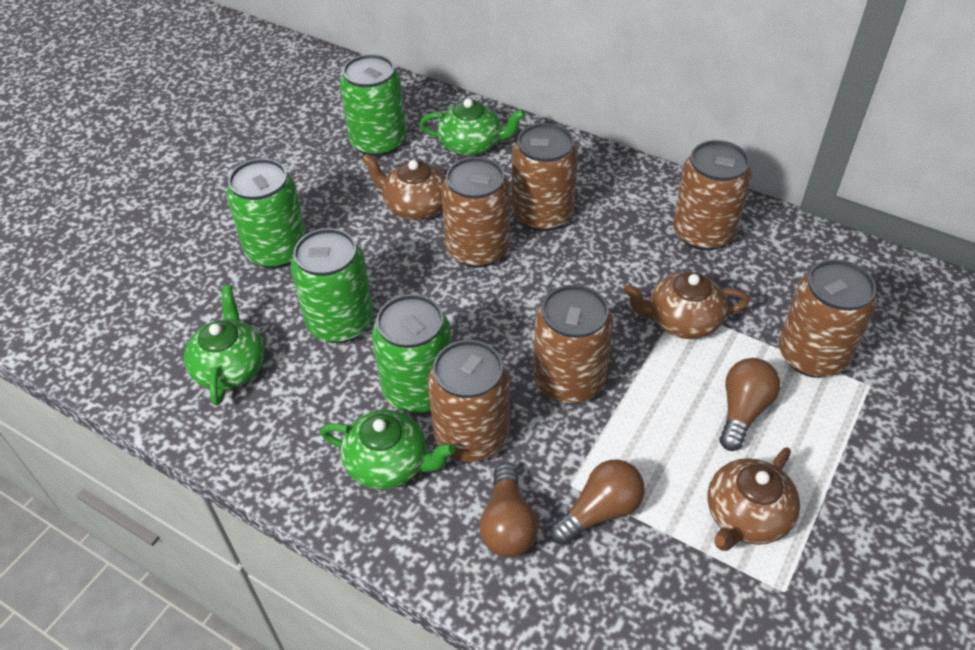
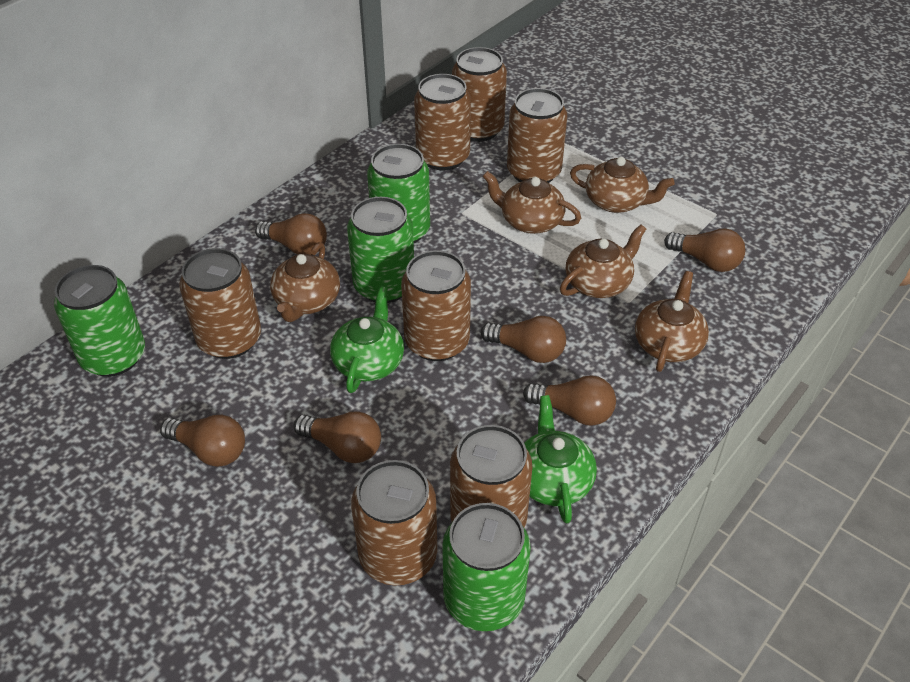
brown can: [428,340,509,462] [441,157,510,268] [512,123,578,231] [533,284,613,404] [673,140,752,251] [779,259,877,378] = 6 -> [179,248,261,359] [351,460,438,586] [401,250,471,361] [414,74,471,170] [450,425,533,528] [452,47,507,142] [507,88,567,183] = 7
brown light bulb: [479,463,538,557] [550,459,645,545] [720,358,780,451] = 3 -> [160,415,245,467] [255,213,327,255] [294,411,381,463] [481,316,566,363] [523,375,616,426] [664,228,745,272] = 6
brown teapot: [362,153,446,220] [623,272,749,339] [707,447,800,551] = 3 -> [270,242,340,322] [483,171,581,234] [560,224,646,298] [570,157,675,213] [635,271,709,372] = 5
green teapot: [184,286,265,405] [320,410,455,490] [419,98,525,156] = 3 -> [330,286,404,393] [524,395,597,523] = 2

